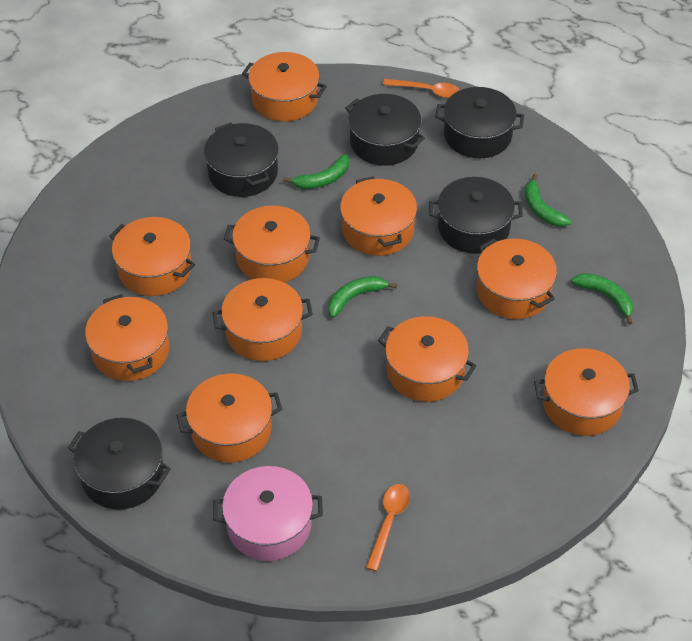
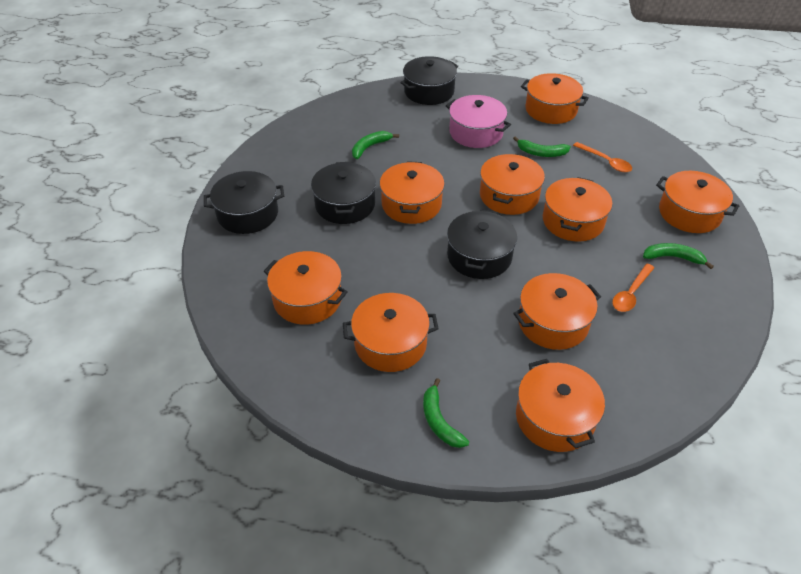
black pot: [68,418,171,510] [204,122,279,197] [345,94,425,166] [429,177,523,254] [435,87,524,158] = 5 -> [204,171,284,234] [311,162,376,224] [400,56,458,105] [447,209,517,279] = 4
orange pot: [85,294,169,381] [109,217,195,296] [176,374,282,463] [212,278,313,361] [224,206,320,282] [242,52,327,121] [340,176,417,256] [378,316,476,402] [476,238,557,319] [534,348,639,436] = 10 -> [264,251,348,325] [343,293,439,372] [380,161,445,224] [480,154,545,215] [513,273,601,350] [516,359,605,452] [521,73,589,124] [543,177,612,242] [656,171,739,233] = 9

